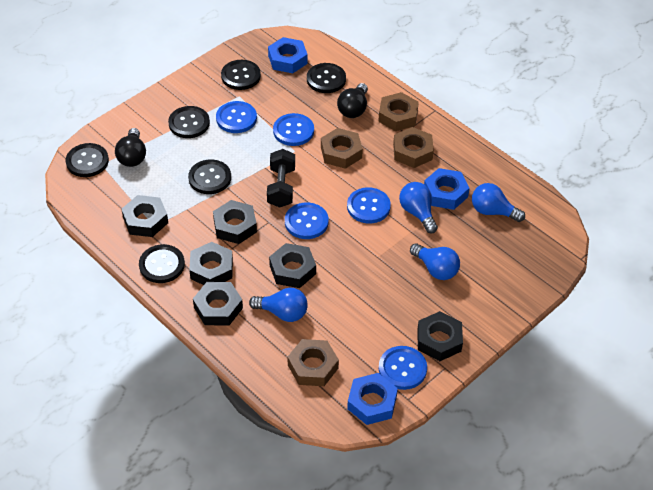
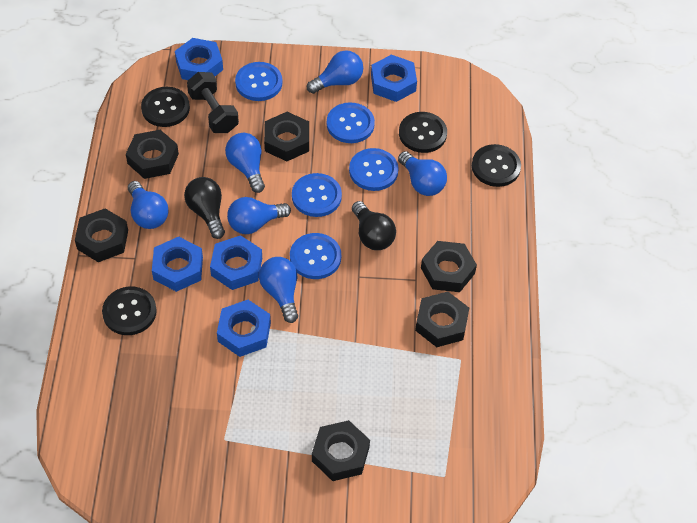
black button: [66,143,109,177] [139,244,185,283] [168,106,210,138] [188,160,231,194] [221,60,261,90] [307,63,346,93] = 6 -> [102,287,157,335] [141,87,190,127] [399,112,447,153] [472,144,521,187] = 4
blue light bulb: [249,288,308,322] [399,182,438,234] [410,243,460,280] [472,183,525,222] = 4 -> [128,181,169,229] [225,133,265,193] [227,197,291,234] [259,257,298,323] [307,50,363,94] [398,151,447,196] = 6
blue nut: [268,37,308,73] [347,373,398,425] [424,168,470,210] = 3 -> [152,237,203,292] [175,38,223,80] [210,235,262,290] [217,300,271,357] [371,54,417,102] = 5
brown nut: [287,339,339,386] [321,128,363,169] [378,92,419,131] [393,127,434,168] = 4 -> none = 0

